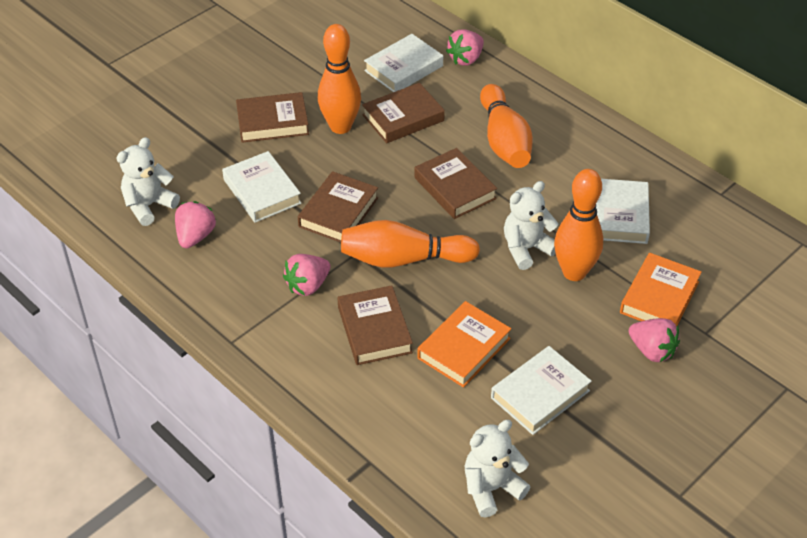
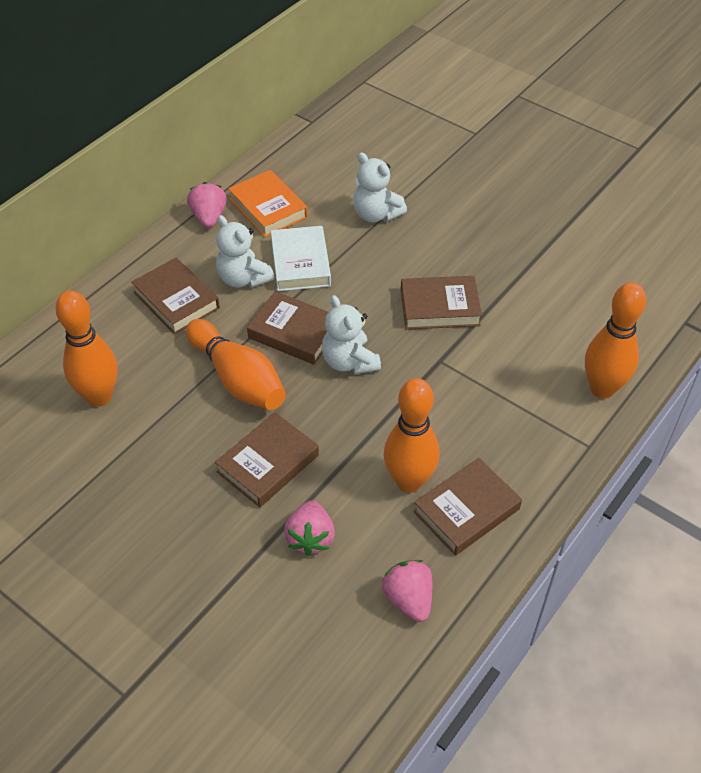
orange book: [417,301,511,388] [620,253,702,326] = 2 -> [228,170,308,237] = 1
pink strawberry: [175,201,216,248] [283,254,330,296] [446,29,484,66] [629,318,680,362] = 4 -> [187,182,227,228] [284,501,335,556] [381,560,432,622] = 3
white book: [222,151,301,223] [364,34,443,92] [491,346,592,435] [596,179,650,244] = 4 -> [271,226,331,291] = 1

